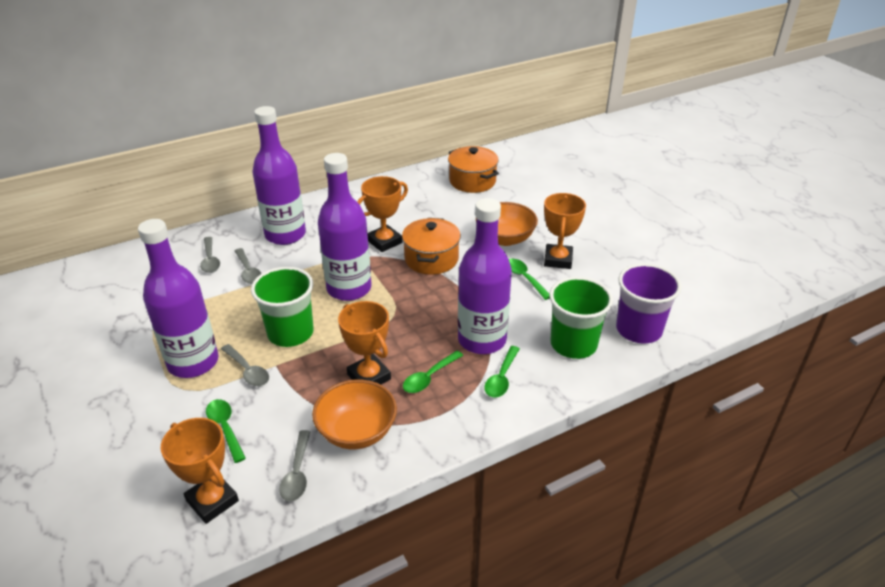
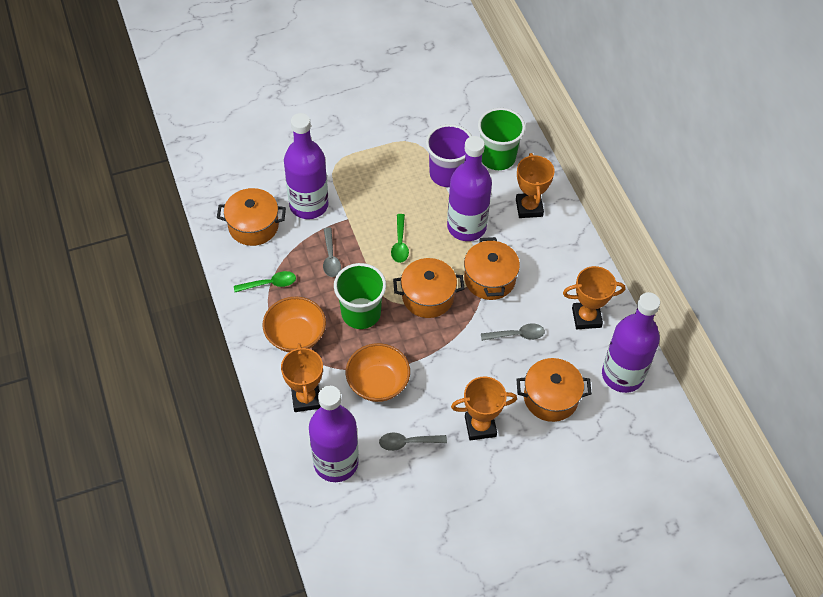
green spoon: [206,399,246,463] [403,351,463,393] [484,346,520,398] [509,259,550,300] = 4 -> [234,271,296,292] [391,214,409,263] = 2
grey spoon: [200,237,220,273] [221,344,269,386] [235,248,261,284] [279,430,310,502] = 4 -> [323,227,341,277] [379,433,447,451] [481,324,545,341] = 3
orange pot: [402,218,461,275] [448,146,499,193] = 2 -> [217,188,286,246] [393,258,464,318] [464,237,520,300] [517,358,592,422] = 4

